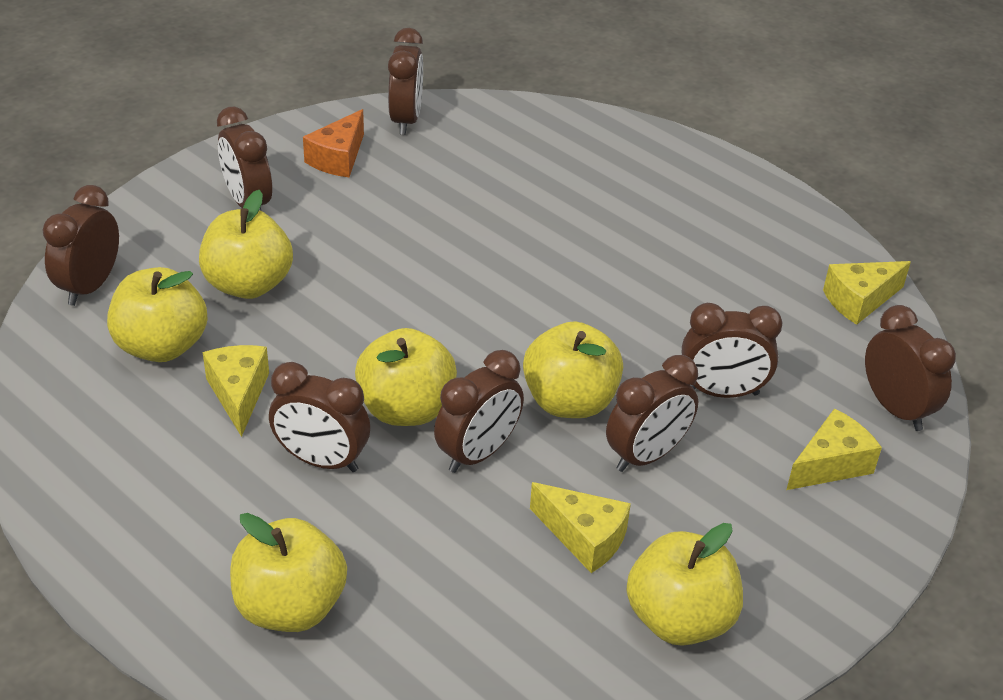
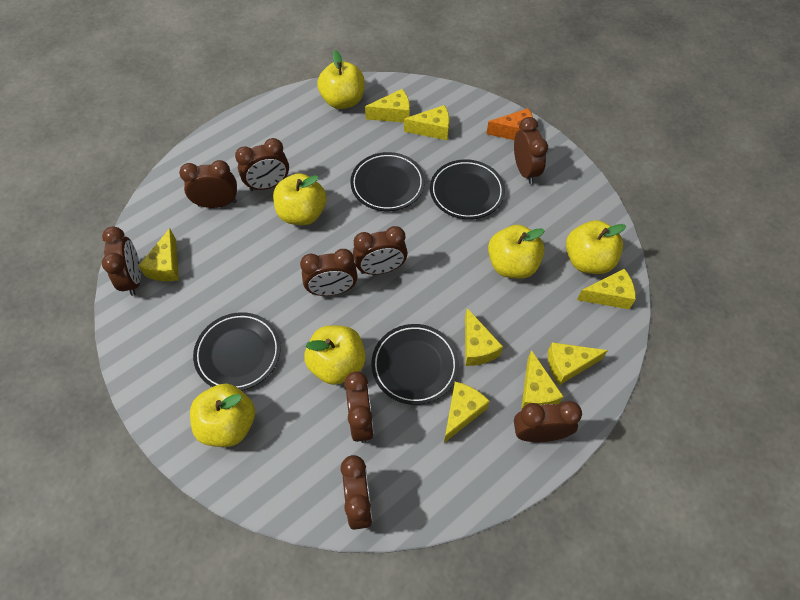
black plate: none = 0 -> [193,312,281,391] [350,152,425,211] [371,324,459,405] [430,159,505,219] = 4
brown clock: [43,185,119,306] [217,107,272,211] [269,362,370,472] [388,28,423,135] [434,350,524,473] [606,355,698,472] [682,303,782,398] [865,305,956,431] = 8 -> [102,227,141,296] [179,160,237,208] [235,138,289,191] [300,249,358,296] [341,455,372,530] [344,372,374,443] [353,226,408,275] [514,117,548,184] [514,401,582,442] = 9
yellow cheese: [203,345,269,437] [530,482,631,573] [786,408,882,490] [823,261,911,325] = 4 -> [138,228,179,281] [365,89,410,123] [404,105,449,140] [444,382,490,443] [465,308,503,366] [521,350,564,410] [548,342,608,385] [577,268,636,309] = 8

